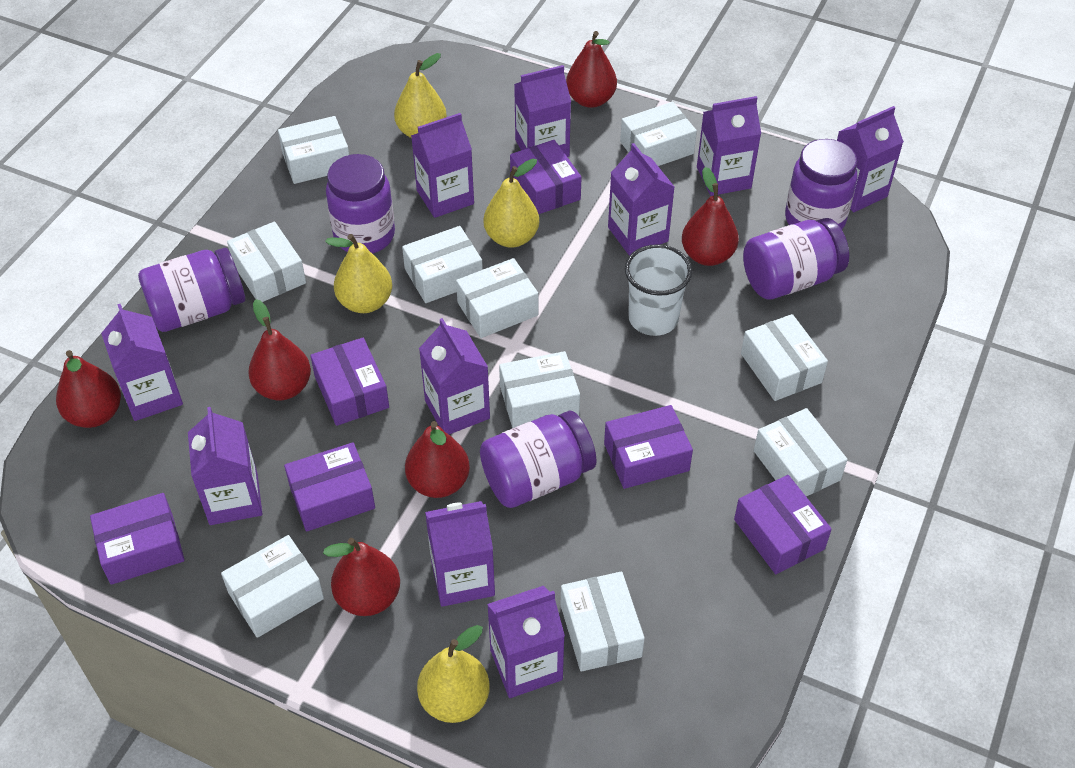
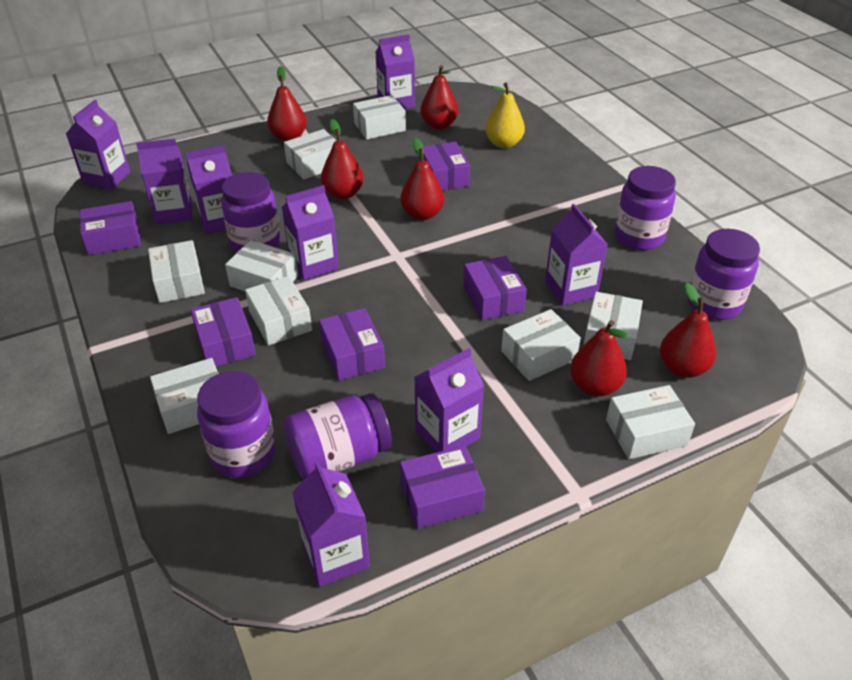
purple carton: [101,304,183,421] [188,407,262,525] [411,113,474,218] [419,318,490,434] [425,501,495,607] [487,586,565,698] [514,65,571,157] [608,143,674,256] [697,96,761,196] [837,106,904,212] = 10 -> [66,100,130,190] [136,139,192,225] [186,145,232,235] [282,185,339,280] [292,461,370,587] [376,34,415,109] [414,348,484,453] [545,204,608,306] = 8
white box: [221,535,324,638] [227,222,306,302] [278,116,349,184] [402,226,483,303] [456,258,538,338] [499,351,580,428] [561,571,645,672] [620,102,697,166] [741,314,828,401] [754,408,848,496] = 10 -> [148,240,205,303] [150,358,219,434] [225,240,298,291] [245,276,312,346] [284,129,337,179] [353,95,406,140] [501,309,581,381] [583,292,643,360] [606,385,695,459] = 9
white cup: [625,244,692,336] = 1 -> none = 0
yellow pear: [325,234,392,313] [394,53,447,138] [417,625,490,723] [484,159,539,248] = 4 -> [485,83,525,148] = 1

